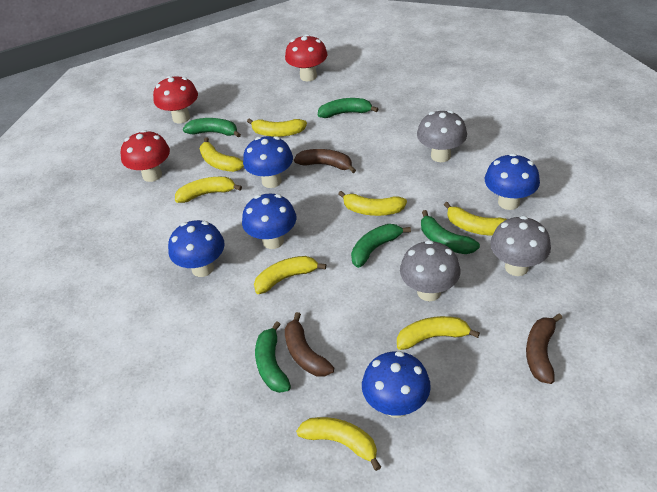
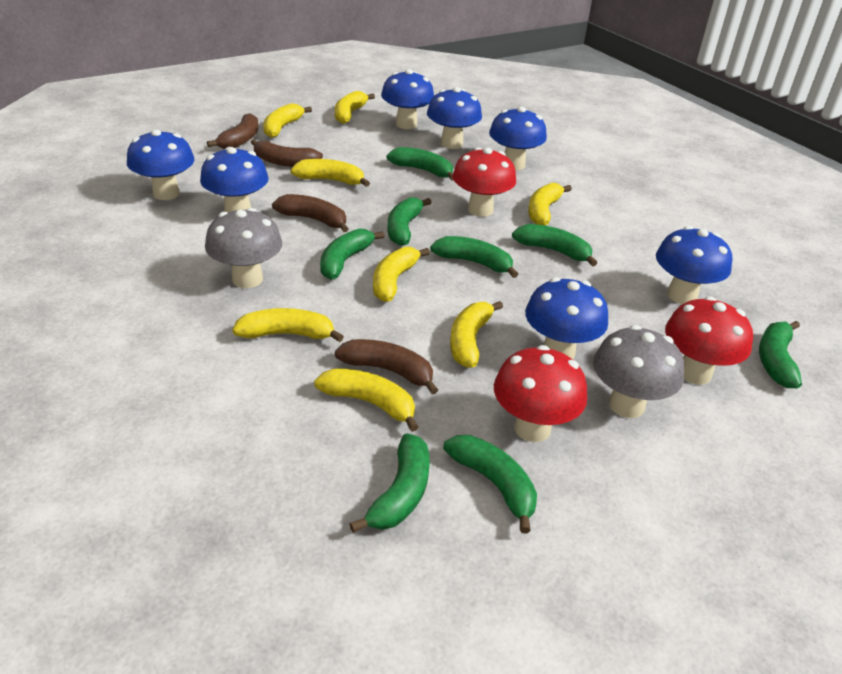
blue mushroom: [168,220,225,277] [242,194,296,249] [243,136,293,188] [362,351,431,418] [485,153,540,210] = 5 -> [127,129,195,200] [200,147,269,212] [381,69,434,129] [427,87,482,149] [489,107,547,170] [525,277,608,359] [656,226,732,304] = 7
brown banana: [285,312,334,377] [294,149,356,173] [526,313,562,384] = 3 -> [207,113,258,149] [251,139,323,167] [272,194,348,232] [335,339,438,394] = 4
green banana: [183,118,241,138] [255,321,291,393] [318,98,378,118] [351,224,411,268] [421,210,480,254] = 5 -> [320,229,384,280] [349,433,430,533] [386,147,453,181] [387,197,432,246] [430,236,518,278] [443,435,537,533] [512,224,597,266] [759,321,802,388] = 8
grey mushroom: [400,240,460,301] [417,110,467,162] [490,216,551,276] = 3 -> [205,208,282,288] [593,325,684,418] = 2

